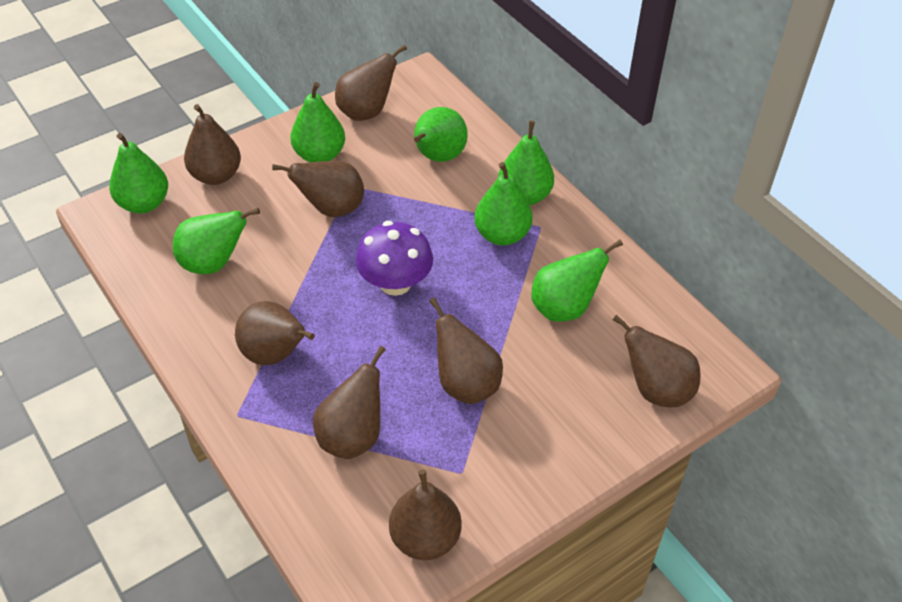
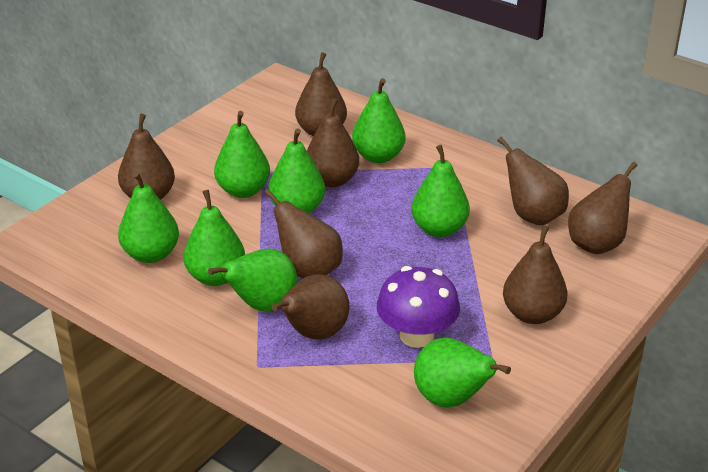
green pear: [109,133,168,214] [173,208,260,274] [290,82,345,162] [414,107,468,162] [474,162,533,246] [498,120,554,205] [531,240,623,322] = 7 -> [118,172,179,263] [183,190,245,286] [208,248,297,312] [214,111,270,198] [269,129,325,213] [352,78,406,163] [411,145,470,237] [414,338,511,408] = 8

